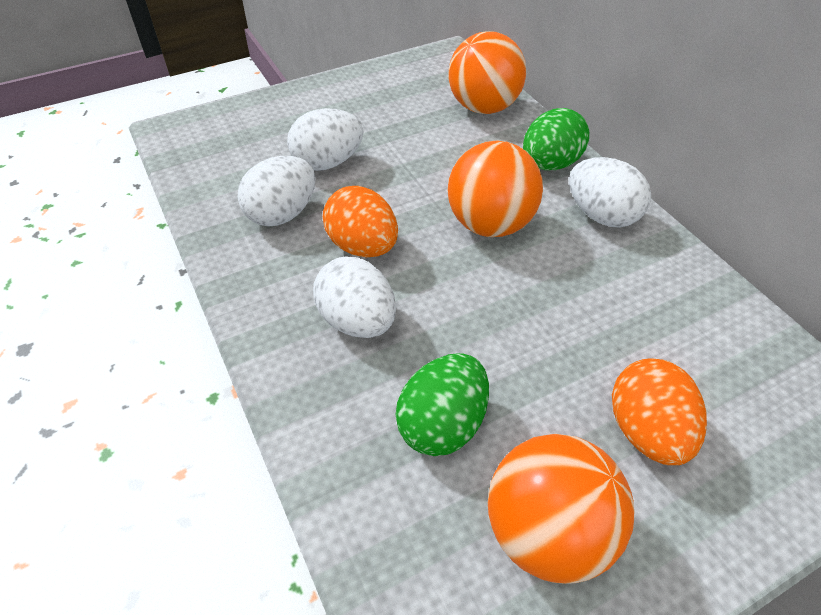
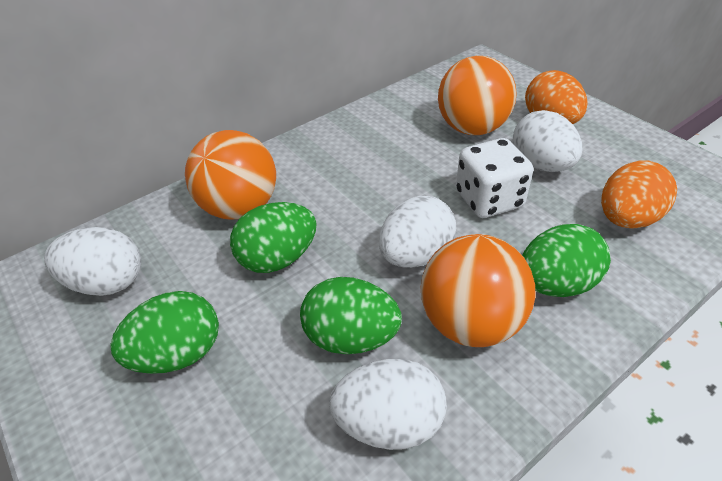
green egg: [396,353,489,456] [523,108,589,170] = 2 -> [110,291,219,374] [230,202,317,273] [300,277,402,354] [522,224,611,297] = 4
white dice: none = 0 -> [456,138,533,218] = 1

